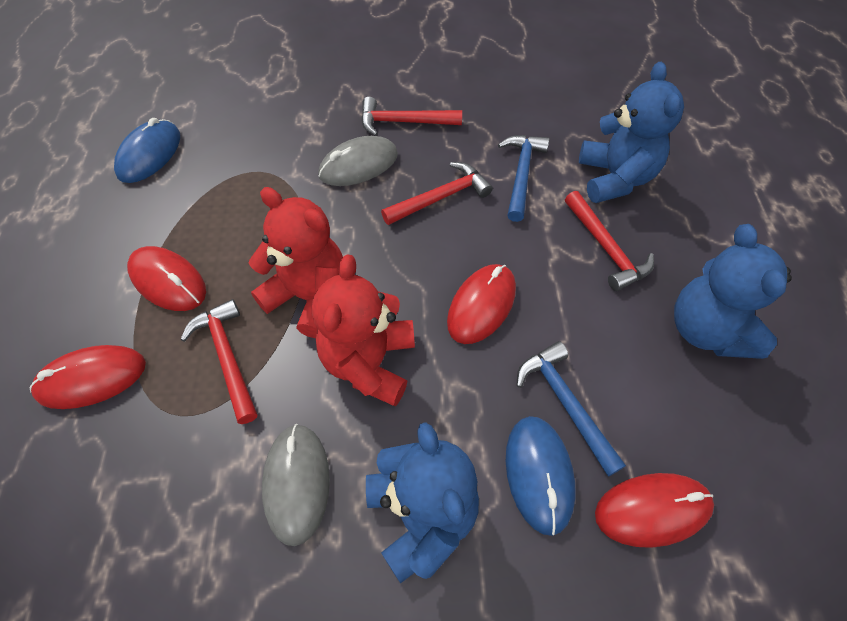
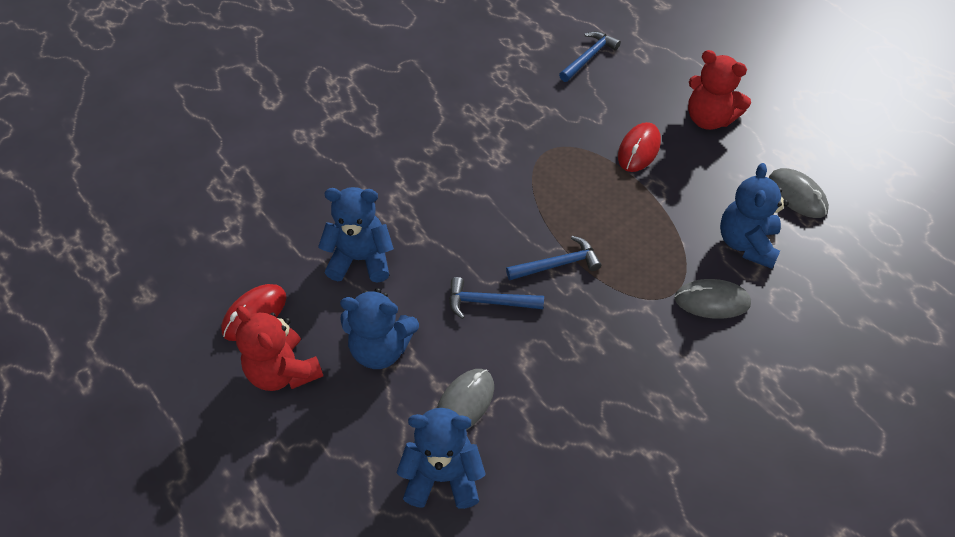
blue hammer: [498,135,550,222] [516,341,626,477] = 2 -> [449,277,544,319] [506,236,601,280] [559,31,621,82] = 3
blue mouse: [114,118,180,183] [506,416,575,536] = 2 -> none = 0
blue teddy bear: [366,422,479,583] [579,62,684,203] [674,224,792,359] = 3 -> [318,187,394,283] [340,288,419,369] [397,408,485,509] [720,163,789,269] = 4
grey mouse: [262,424,330,546] [318,136,398,186] = 2 -> [437,369,494,430] [675,279,751,319] [769,168,829,218] = 3
red hammer: [180,299,257,424] [361,97,462,136] [381,162,493,225] [565,191,654,291] = 4 -> none = 0
red mouse: [30,345,146,409] [127,246,206,311] [447,264,516,344] [595,473,714,548] = 4 -> [221,284,286,341] [618,122,661,172] = 2

